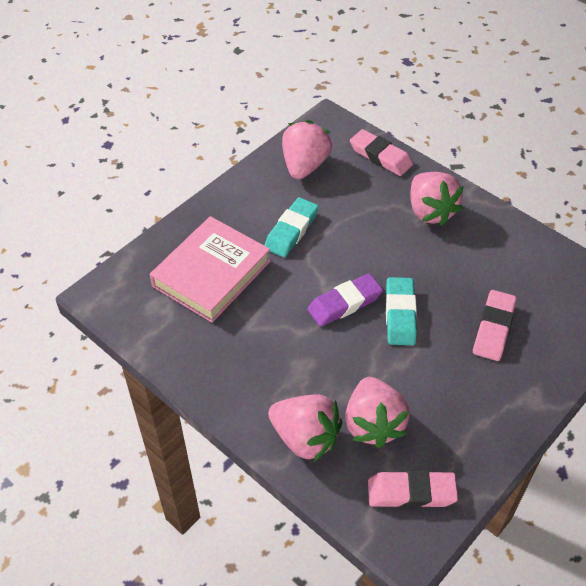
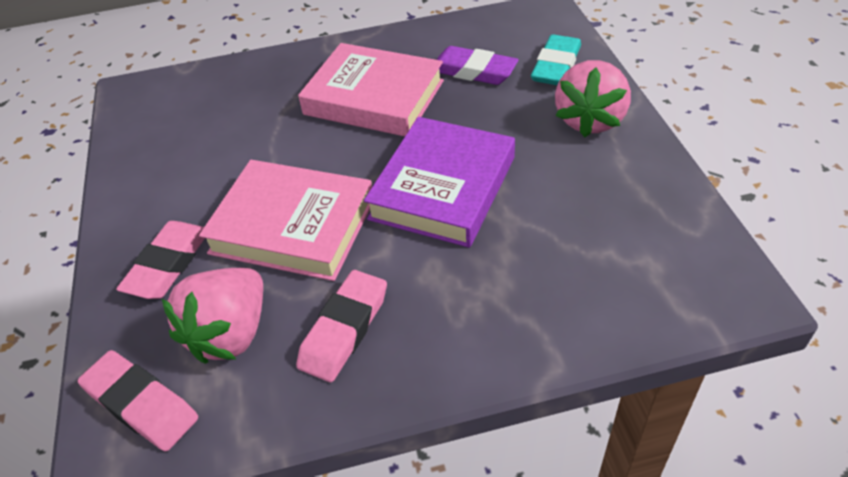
pink book: [150,216,270,323] = 1 -> [199,160,372,281] [298,43,444,137] = 2
pink strawberry: [268,394,342,462] [282,120,332,180] [345,377,410,448] [410,172,464,226] = 4 -> [162,268,263,364] [555,60,631,137] = 2
purple book: none = 0 -> [364,117,515,248] = 1
turquoise eraser: [264,197,319,257] [386,277,417,345] = 2 -> [531,34,581,85] = 1

